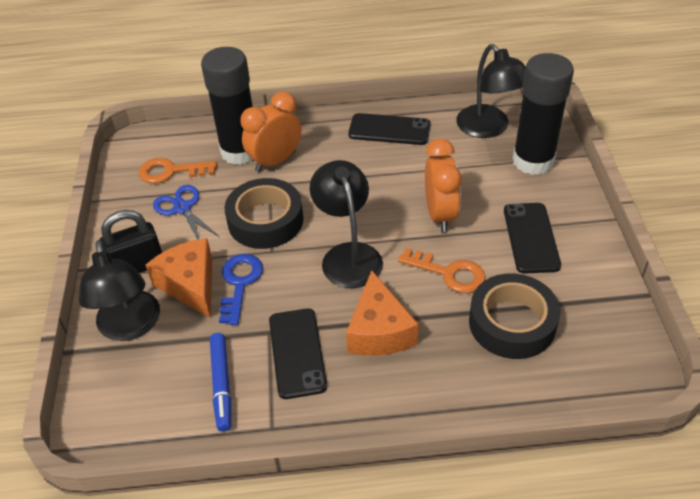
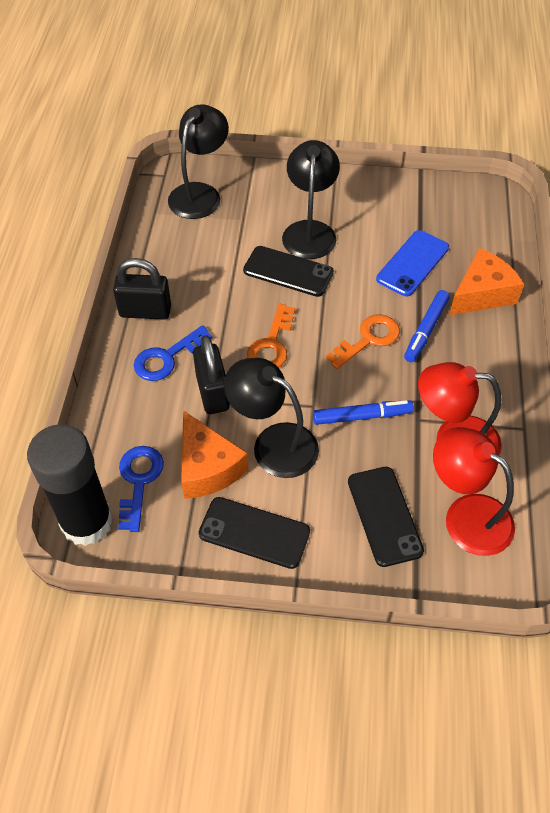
black glue stick: [201,47,253,165] [512,53,574,175] = 2 -> [27,424,113,546] = 1
black padlock: [99,210,162,273] = 1 -> [113,258,171,320] [193,335,230,414] = 2
black tape: [224,178,303,249] [469,273,560,359] = 2 -> none = 0
blue key: [219,254,263,325] = 1 -> [118,446,164,532] [134,325,212,381] = 2
blue marker: [210,333,231,431] = 1 -> [313,400,414,425] [404,290,450,362] = 2
blue phone: none = 0 -> [376,230,449,296] = 1
blue scissors: [153,185,220,240] = 1 -> none = 0
orange clock: [240,92,301,172] [425,139,462,232] = 2 -> none = 0
red lamp: none = 0 -> [418,362,502,455] [433,427,515,556] = 2

